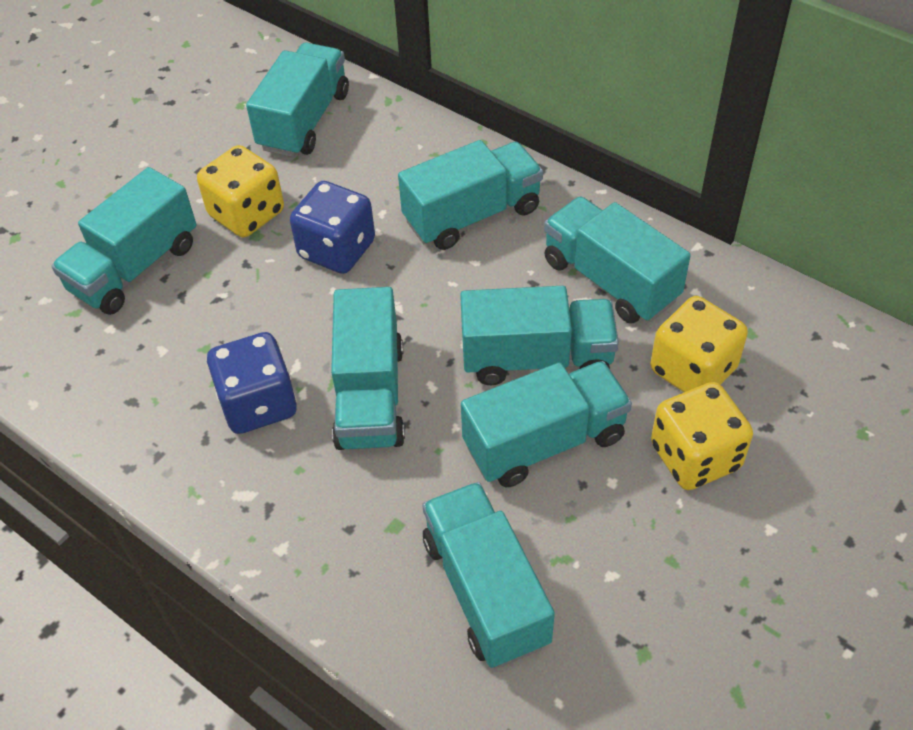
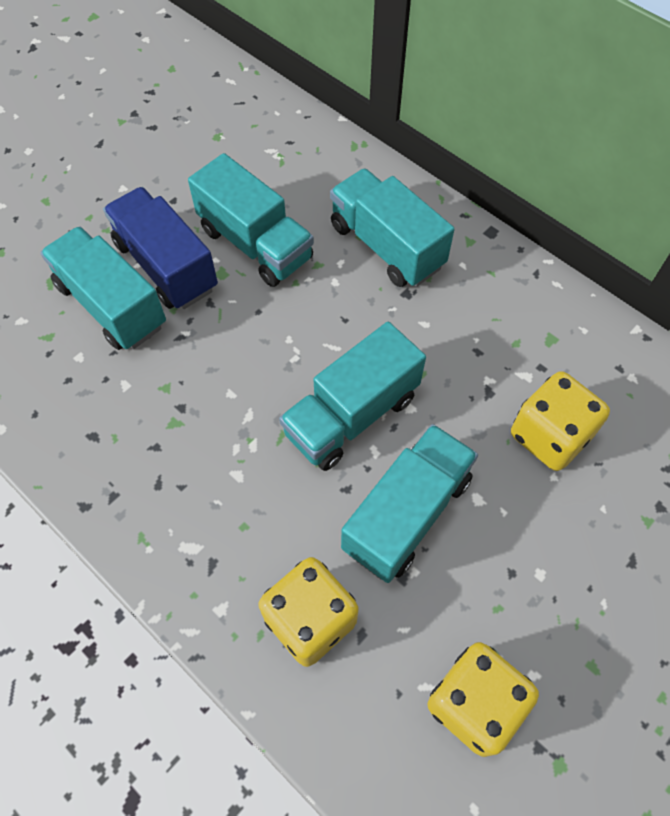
blue dice: [207,332,297,434] [290,181,375,274] = 2 -> none = 0
blue truck: none = 0 -> [103,187,218,309] = 1
turquoise truck: [51,167,197,315] [246,42,349,157] [331,287,405,450] [398,140,543,250] [422,482,555,668] [460,286,619,385] [461,361,632,487] [544,196,691,324] = 8 -> [40,226,166,350] [188,153,314,287] [279,322,426,471] [330,168,454,287] [341,424,478,583] = 5

